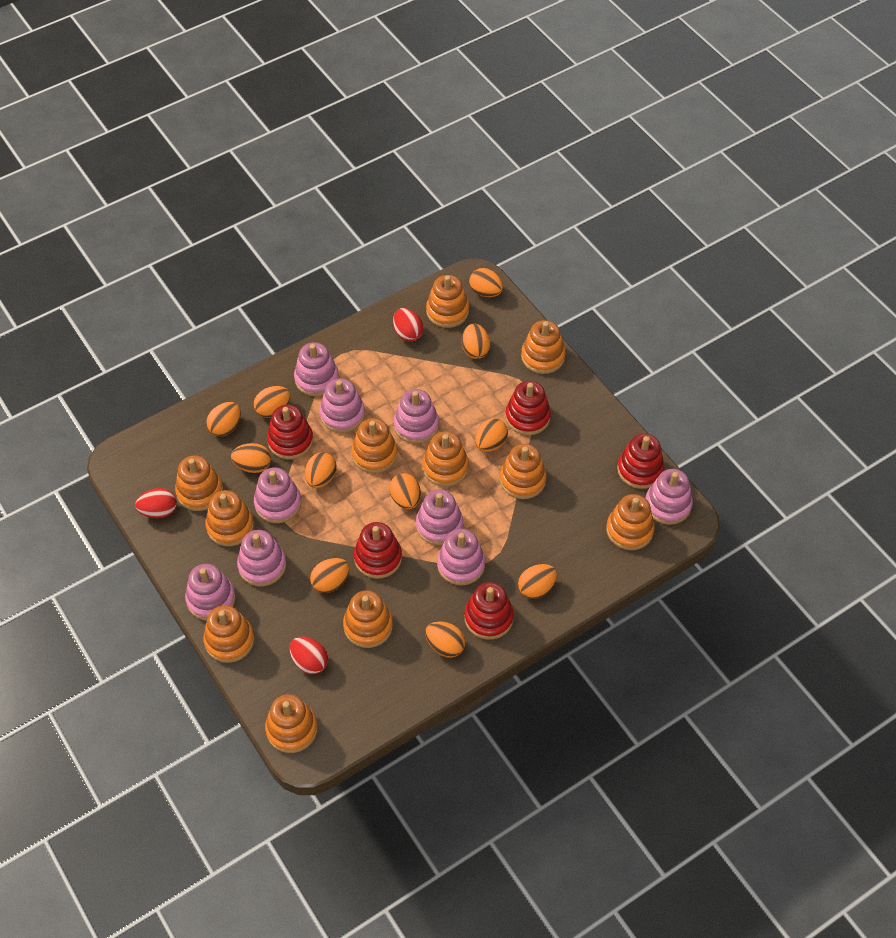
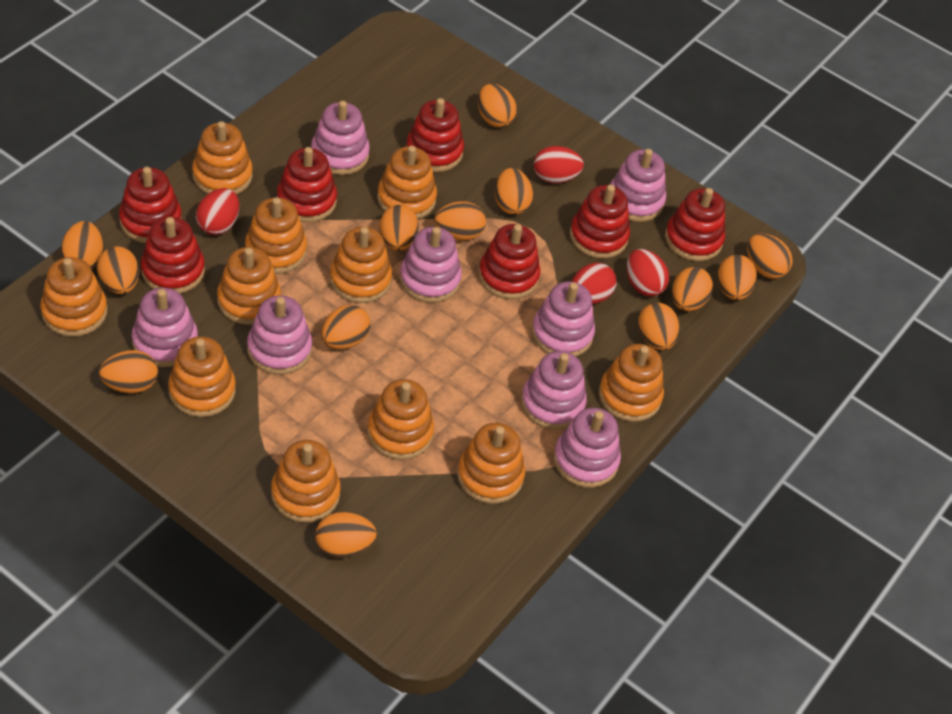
orange egg: [206,402,241,436] [231,443,271,473] [254,386,290,418] [305,452,337,488] [310,558,349,593] [389,473,421,509] [425,622,465,658] [462,324,490,359] [469,268,503,297] [475,418,508,452] [518,564,557,599] = 11 -> [61,221,103,269] [97,246,139,294] [99,350,158,393] [315,512,377,558] [321,305,370,349] [379,205,419,251] [434,201,486,241] [478,84,517,127] [495,168,533,215] [638,303,679,350] [672,267,713,311] [718,255,757,300] [747,234,793,279] = 13
pink stacking toy: [185,564,236,621] [237,530,286,586] [254,467,301,523] [294,342,339,397] [319,378,365,433] [394,389,439,444] [416,489,463,546] [437,529,485,585] [646,469,693,525] = 9 -> [132,288,198,367] [247,296,312,374] [311,101,370,175] [399,227,462,303] [521,351,587,430] [532,281,595,356] [553,408,621,488] [610,149,666,222] = 8
red egg: [135,488,177,518] [290,637,328,674] [393,308,423,342] = 3 -> [196,188,239,235] [534,146,584,183] [571,263,616,304] [627,249,669,297] = 4
red stacking toy: [267,405,313,460] [354,522,402,579] [464,582,514,640] [505,381,551,435] [617,434,665,489] = 5 -> [119,167,182,243] [141,217,205,294] [277,147,337,222] [406,98,464,172] [479,224,540,299] [570,185,630,258] [665,188,725,261] = 7

